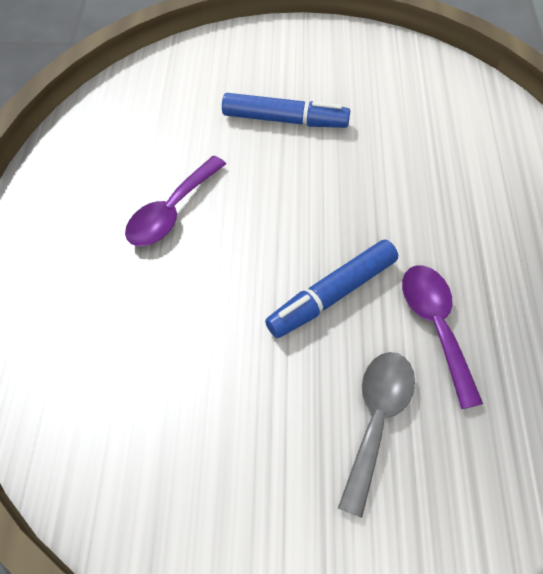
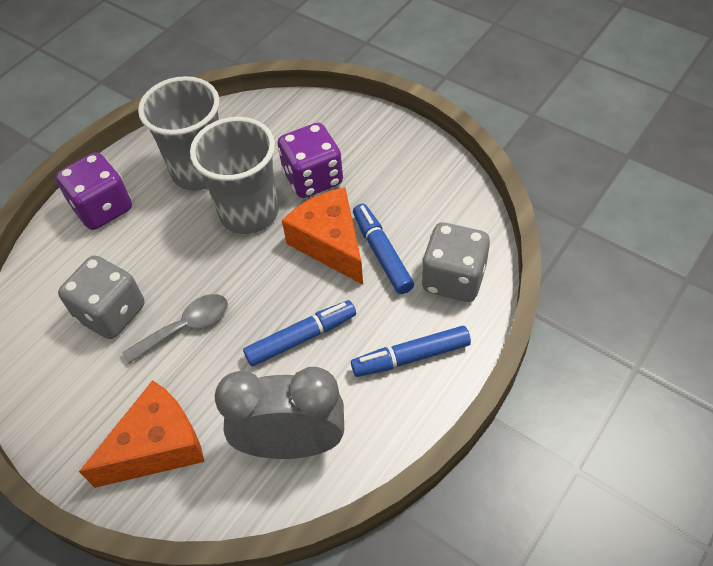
blue marker: [222,93,350,128] [265,239,398,338] = 2 -> [243,300,356,367] [351,326,471,377] [353,204,414,294] = 3
grey clock: none = 0 -> [215,367,344,459] = 1
grey cup: none = 0 -> [138,76,219,191] [190,117,279,234] = 2
grey dice: none = 0 -> [58,255,144,339] [421,222,490,302] = 2
orange cheese: none = 0 -> [79,380,204,488] [282,187,363,285] = 2
purple dice: none = 0 -> [56,152,132,230] [278,123,343,198] = 2
purple spoon: [125,156,226,246] [402,265,483,409] = 2 -> none = 0

